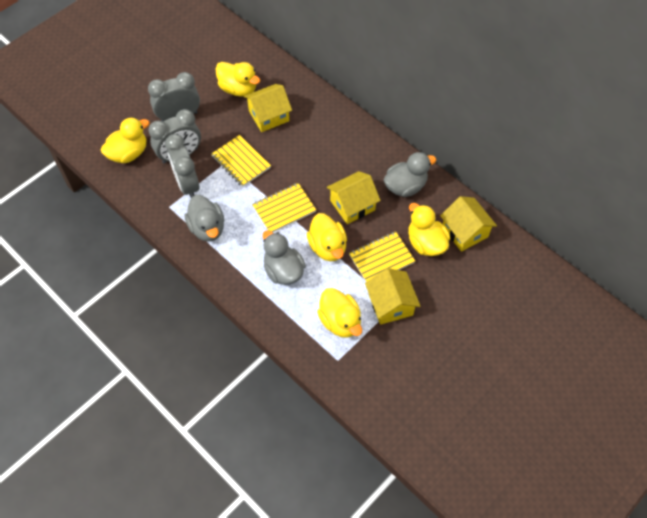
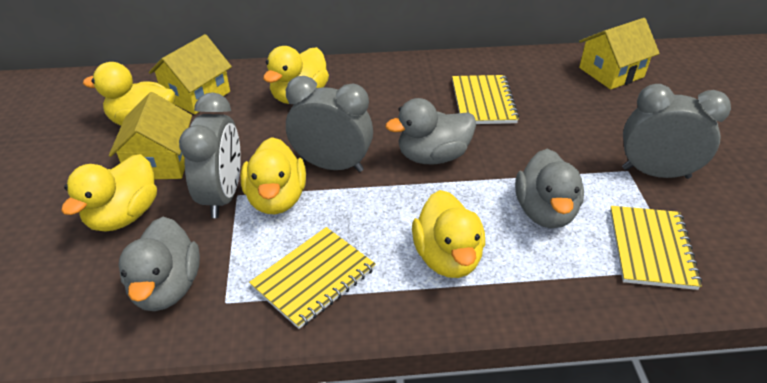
yellow house: [244,84,292,132] [327,171,381,224] [365,268,421,325] [440,196,497,252] = 4 -> [109,92,192,179] [149,34,232,114] [579,18,660,90] = 3

